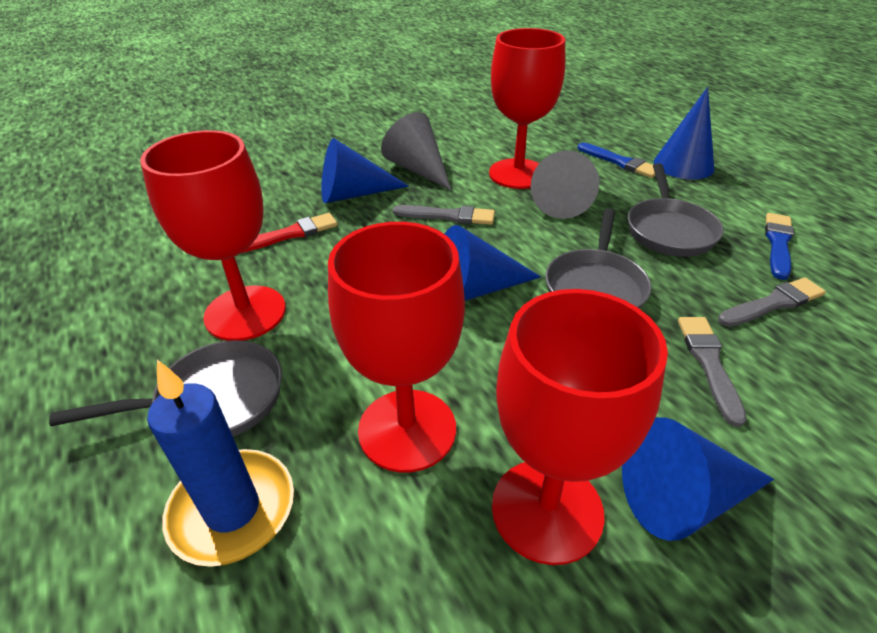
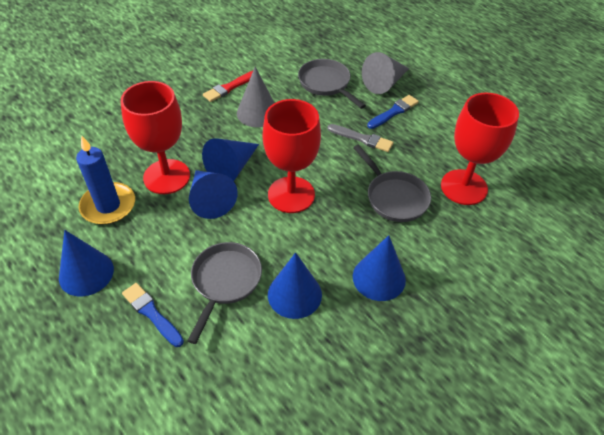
blue cone: [321,138,409,203] [445,225,541,301] [622,417,774,541] [654,87,715,180] = 4 -> [59,230,114,297] [189,170,238,219] [202,138,259,181] [268,252,322,319] [353,235,406,301] = 5
grey brush: [393,205,495,225] [678,317,747,427] [718,277,826,327] = 3 -> [327,124,393,152] = 1
red goblet: [140,130,286,341] [328,222,465,473] [489,28,565,189] [492,289,668,565] = 4 -> [121,81,190,194] [263,99,321,213] [441,92,519,205] = 3

